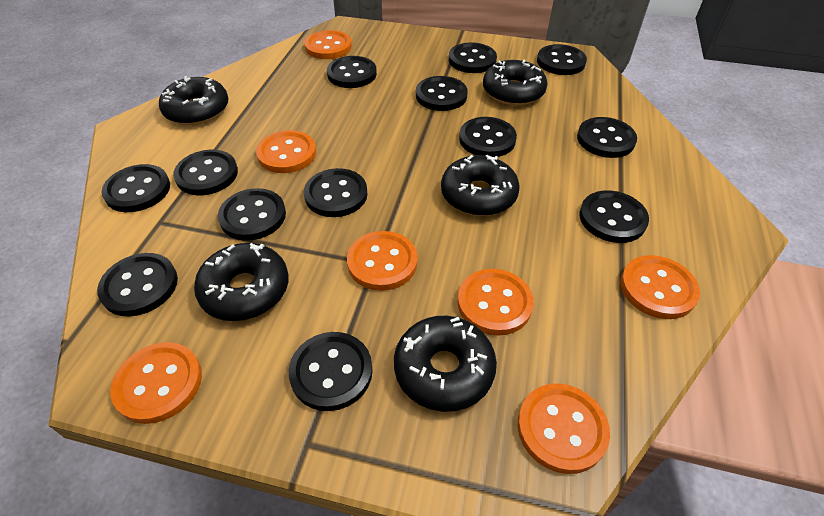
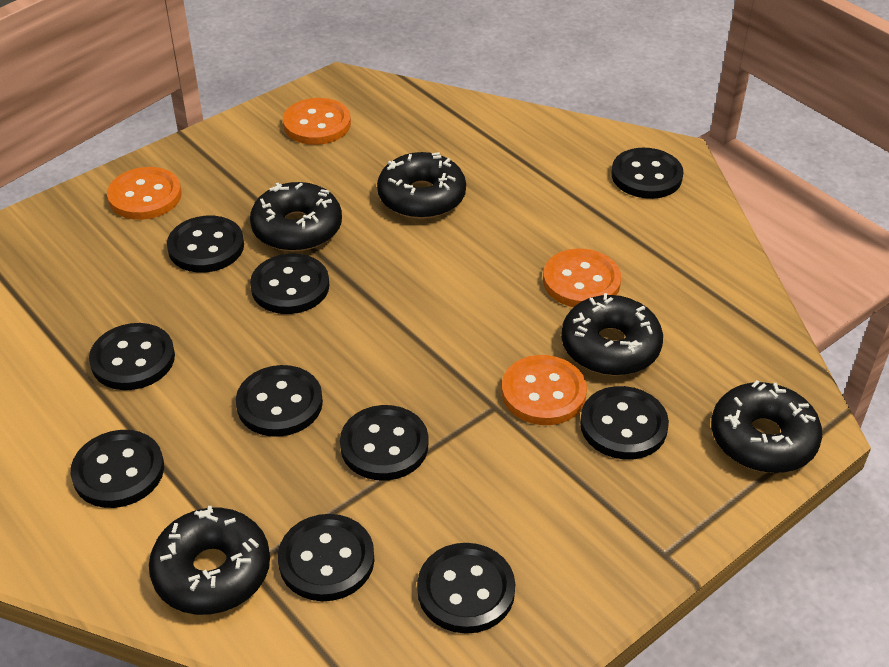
black button: [97,253,178,317] [102,164,170,212] [173,150,238,195] [218,188,286,241] [289,332,373,411] [304,168,368,217] [327,56,377,88] [416,76,468,111] [449,42,497,73] [459,117,517,157] [537,44,587,75] [577,117,637,158] [580,190,649,243] = 13 -> [71,430,164,508] [89,323,175,390] [167,216,244,273] [236,365,323,437] [250,253,329,314] [278,514,374,601] [340,405,428,481] [417,543,515,634] [580,386,669,460] [611,148,683,199] = 10
orange button: [110,342,202,424] [256,130,316,173] [304,30,352,59] [347,231,418,291] [458,269,534,336] [517,383,610,474] [620,255,700,319] = 7 -> [107,167,182,220] [283,98,351,145] [502,355,587,425] [543,249,621,307] = 4

